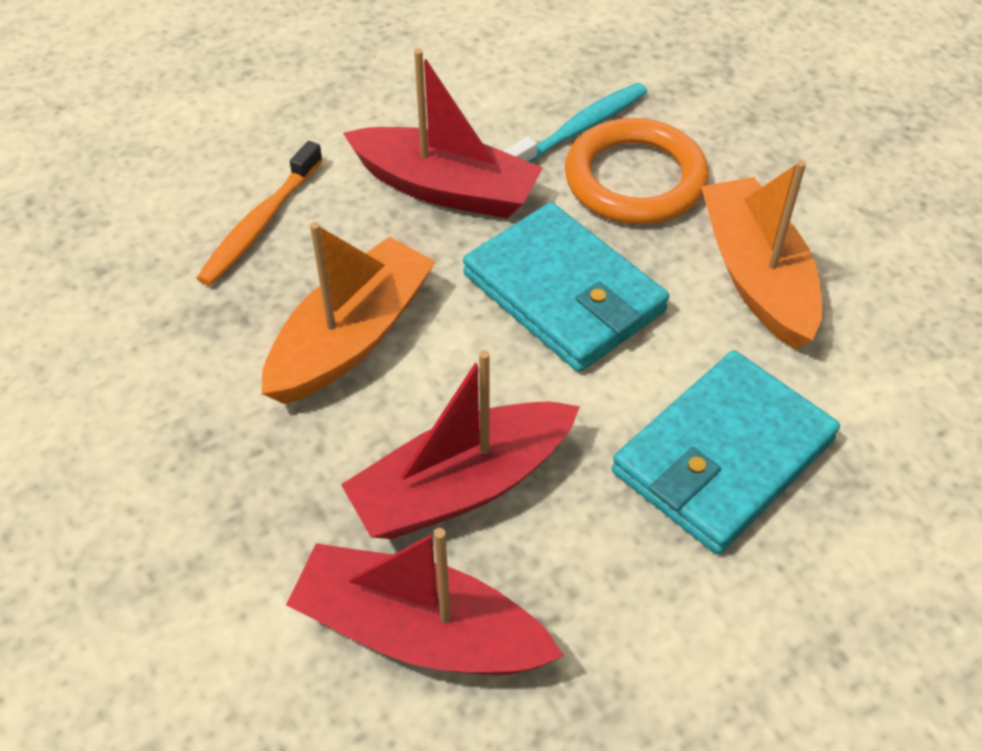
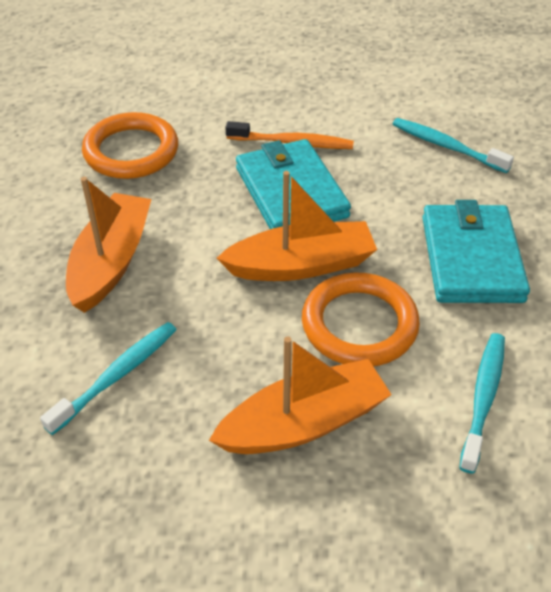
orange boat: [262,222,436,404] [701,160,822,349] = 2 -> [66,177,151,313] [209,336,392,454] [217,171,377,281] = 3
orange ring: [565,118,708,224] = 1 -> [82,112,178,179] [302,272,420,366] = 2
red boat: [286,528,564,675] [341,350,580,539] [343,49,543,219] = 3 -> none = 0
turquoise toothbrush: [503,83,647,163] = 1 -> [40,322,177,435] [393,118,514,173] [459,333,505,474] = 3

